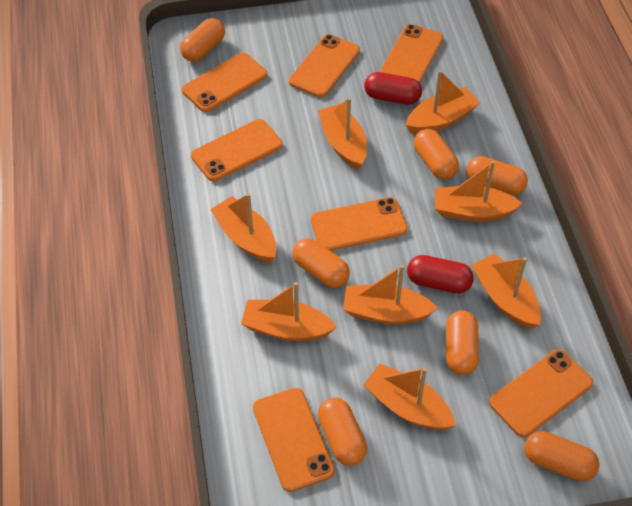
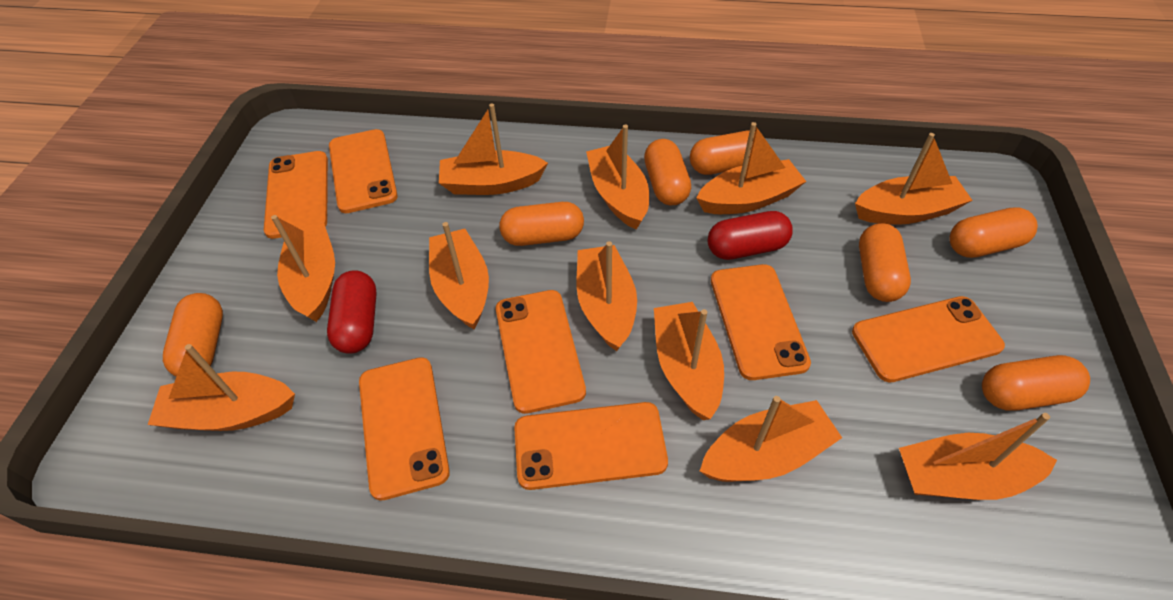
orange boat: [210,193,277,263] [241,282,337,341] [318,97,367,170] [343,265,437,325] [363,364,456,430] [406,70,480,134] [435,161,523,222] [472,253,541,329] = 8 -> [148,344,295,431] [271,215,335,322] [429,222,489,329] [439,103,548,195] [577,241,637,351] [586,125,649,230] [654,302,724,420] [697,122,806,214] [700,396,842,482] [855,133,973,225] [899,413,1057,500] = 11

